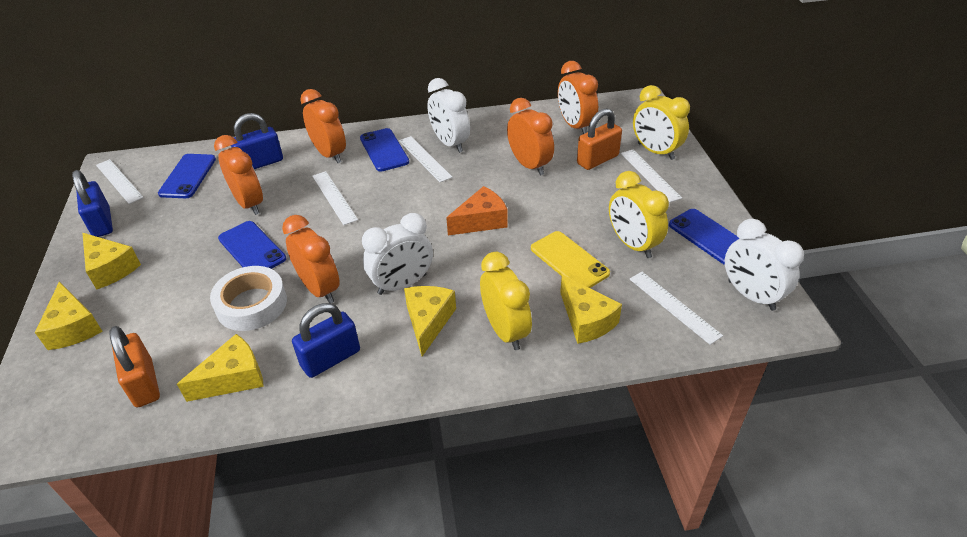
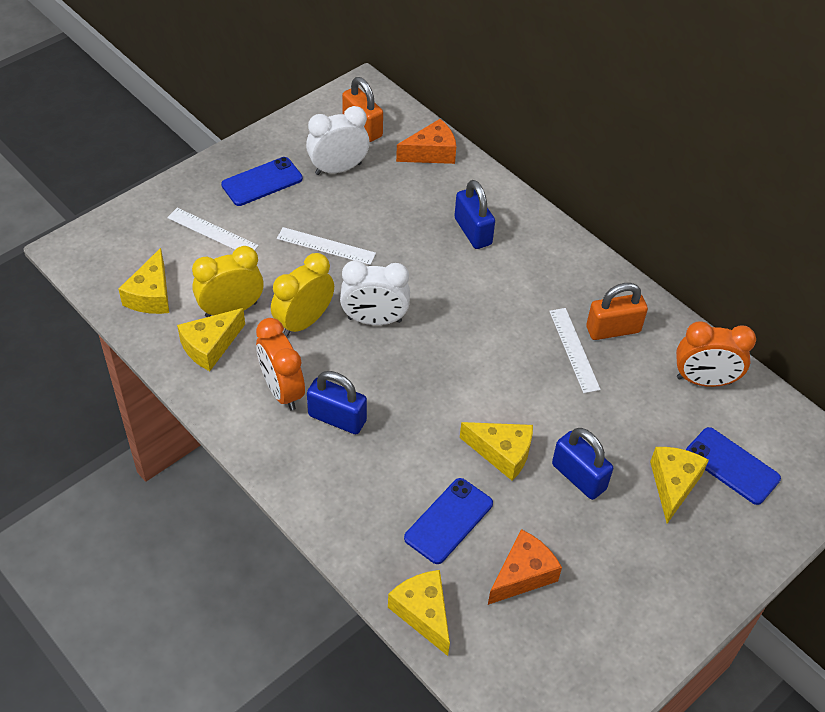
blue phone: [158,154,216,198] [218,221,286,269] [360,128,409,172] [669,209,740,265] = 4 -> [221,157,303,206] [404,478,493,564] [686,427,781,505] = 3
orange cheese: [446,186,508,235] = 1 -> [396,119,456,164] [488,529,562,605] = 2
orange clock: [214,135,263,215] [282,215,340,303] [300,89,346,163] [507,98,554,175] [558,61,598,134] = 5 -> [256,318,305,411] [676,321,756,387] = 2
white clock: [362,213,433,295] [427,78,470,153] [725,219,804,311] = 3 -> [306,106,370,175] [340,260,410,325] = 2
white ruler: [96,159,144,204] [312,171,358,225] [399,136,453,182] [621,150,682,203] [630,272,723,345] = 5 -> [167,208,259,250] [277,227,376,265] [549,308,601,393] = 3
white tape: [210,266,287,331] = 1 -> none = 0
yellow clock: [480,252,532,350] [609,171,669,258] [633,85,690,160] = 3 -> [192,246,264,317] [271,253,334,337] = 2
yellow phone: [531,231,610,288] = 1 -> none = 0

